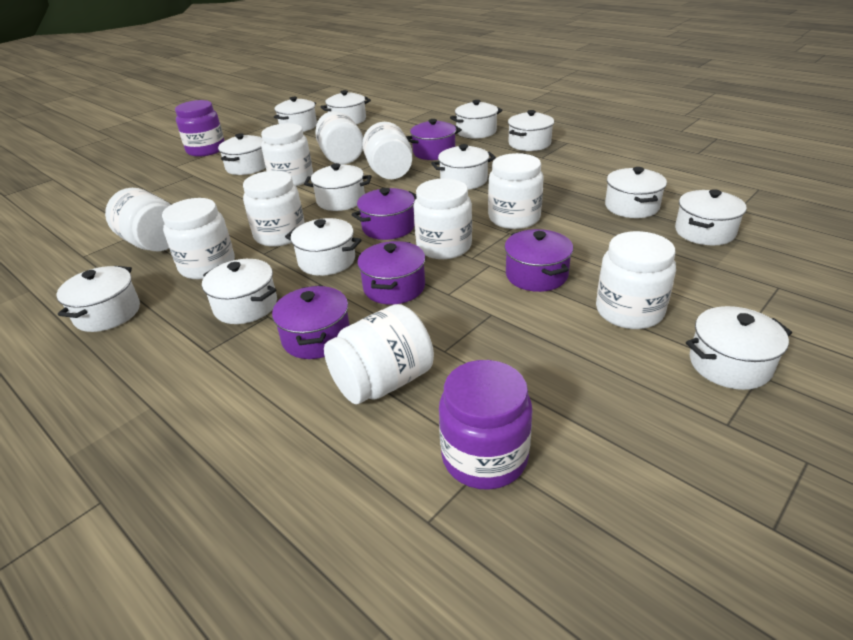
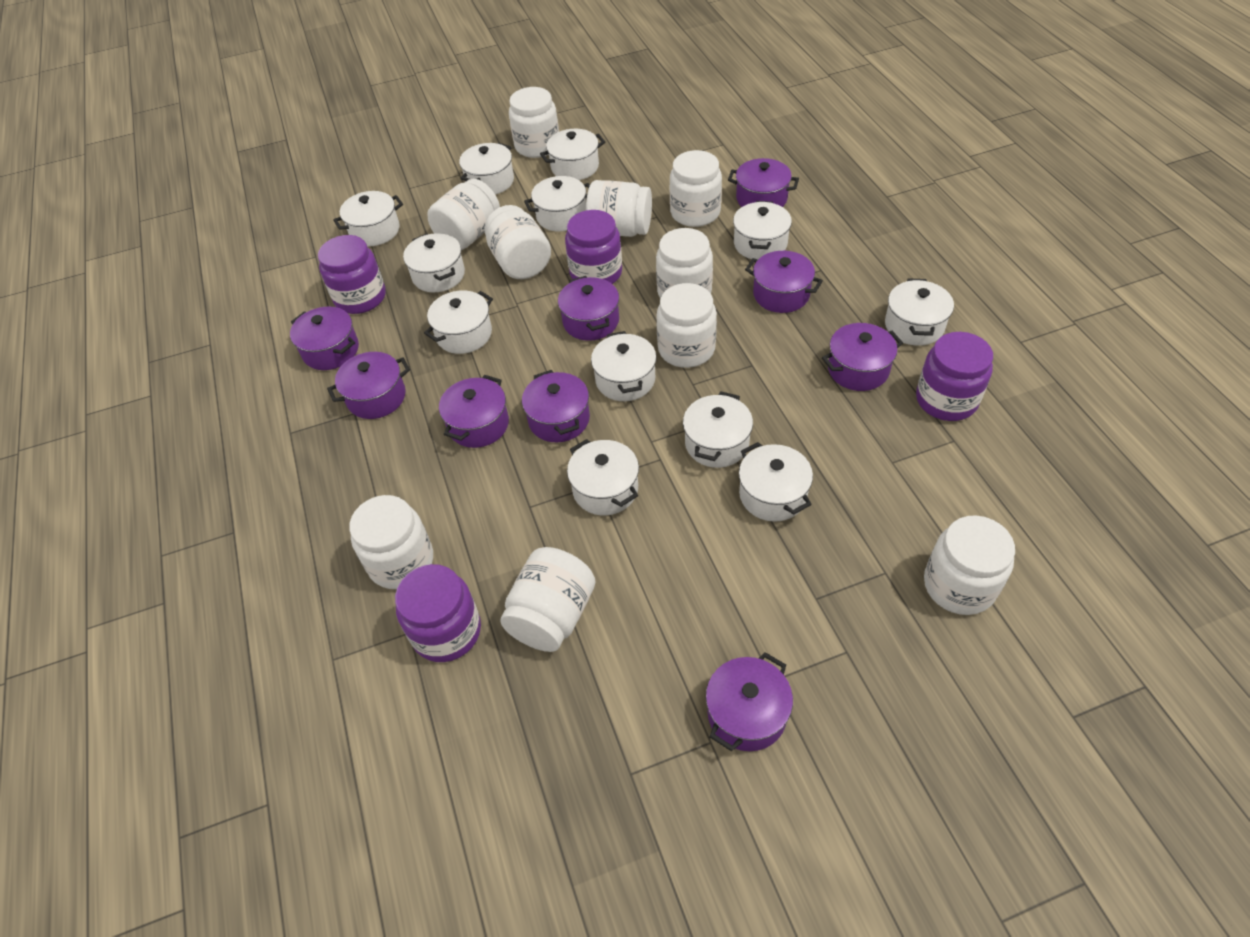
purple jar: [175,100,225,157] [439,360,532,490] = 2 -> [318,235,386,314] [395,564,481,662] [565,210,622,284] [916,332,993,421] = 4
purple pot: [272,285,350,359] [351,188,417,240] [357,241,426,305] [406,119,462,160] [505,229,573,292] = 5 -> [290,306,359,370] [327,352,410,419] [439,375,509,448] [522,370,590,442] [558,276,619,341] [706,652,793,751] [728,158,799,207] [745,251,823,313] [822,323,903,391] = 9
white pot: [57,266,140,332] [202,259,277,324] [218,133,266,175] [274,97,317,132] [285,218,362,276] [304,163,371,211] [320,90,371,124] [431,144,496,190] [450,100,503,139] [508,110,554,151] [605,167,667,218] [675,189,747,245] [686,306,792,390] = 13 -> [333,191,403,246] [403,233,465,293] [424,290,493,354] [459,143,514,194] [524,176,590,232] [540,129,605,180] [567,439,639,515] [591,331,656,401] [683,392,753,468] [733,201,792,259] [739,442,813,522] [885,278,954,346] = 12

